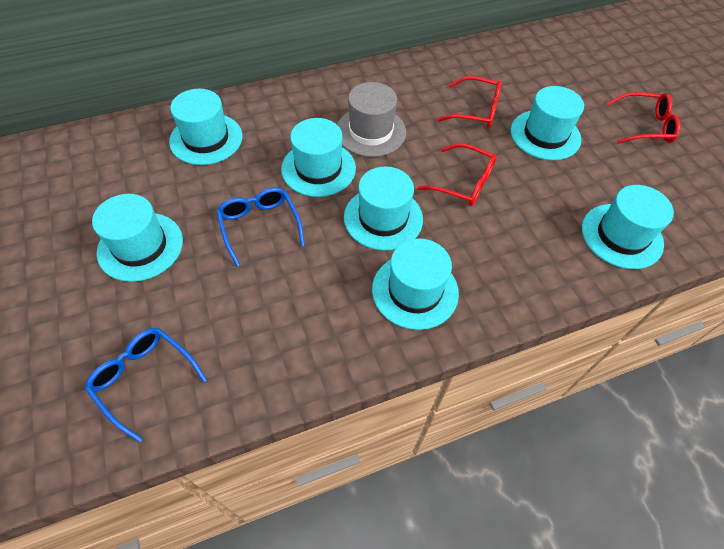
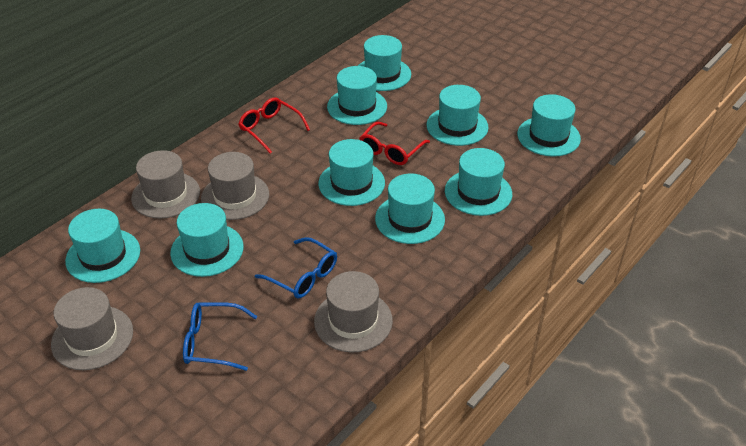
grey hat: [337,82,406,157] = 1 -> [51,287,133,370] [131,150,200,219] [201,152,269,220] [314,271,393,352] = 4
red glasses: [417,143,497,206] [438,76,502,128] [607,92,680,144] = 3 -> [239,97,310,154] [359,122,430,165] = 2
turquoise hat: [92,194,183,282] [169,89,242,165] [281,118,356,197] [344,166,423,250] [372,239,459,330] [510,86,584,160] [582,185,674,269] = 7 -> [65,209,140,283] [170,203,244,277] [318,139,385,206] [327,66,387,125] [358,35,411,91] [375,173,445,244] [427,85,489,146] [445,148,512,216] [517,94,581,157] = 9

